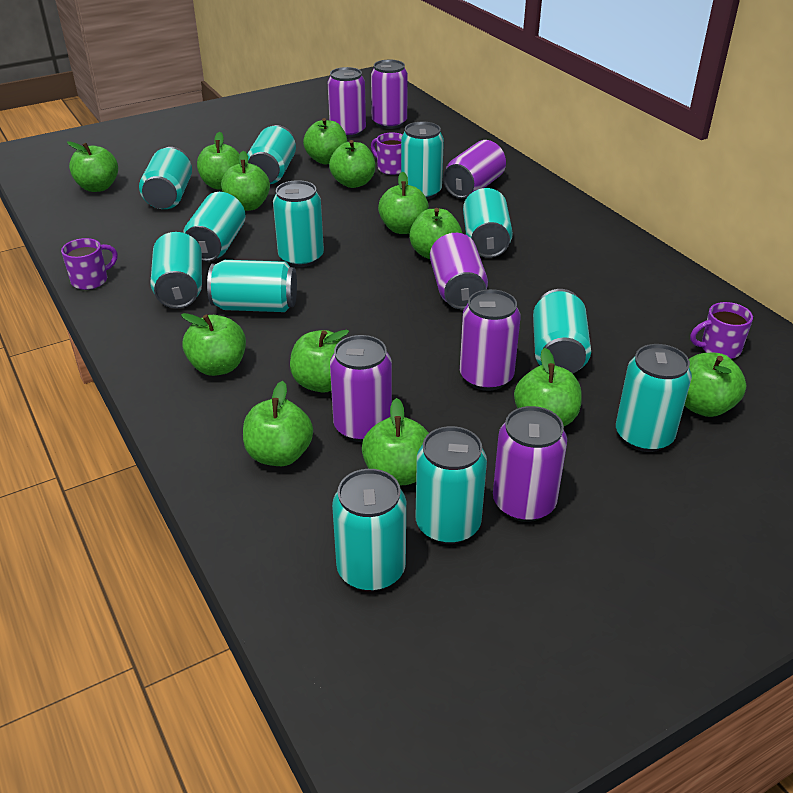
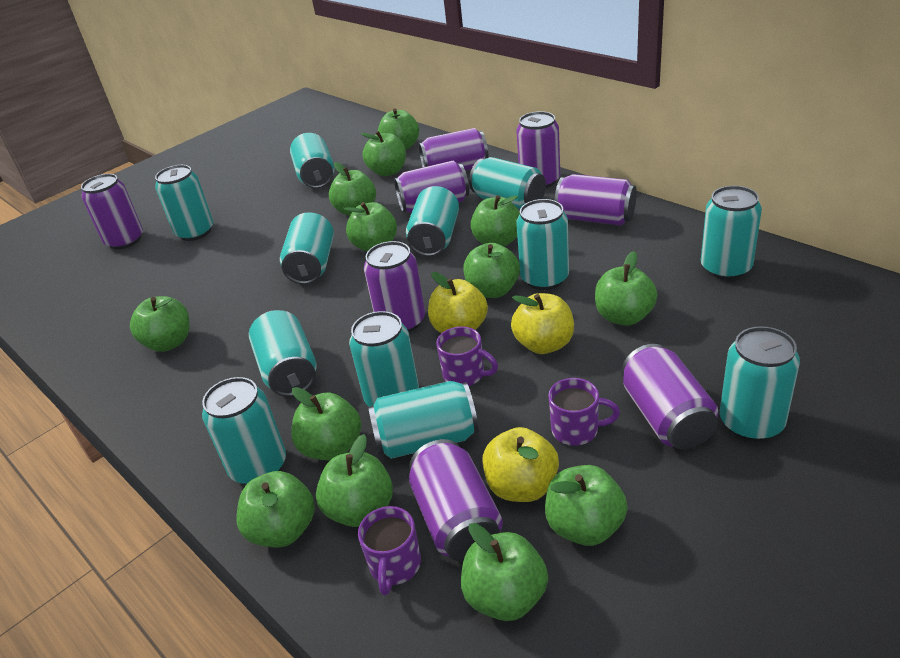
purple can: [328,67,366,138] [330,335,392,442] [371,60,408,129] [430,233,488,310] [443,140,506,198] [460,289,521,391] [493,406,567,522] = 7 -> [81,174,143,249] [364,241,425,332] [394,160,469,213] [409,439,503,562] [419,128,488,171] [516,111,560,188] [554,174,637,226] [622,344,718,449] = 8
yellow apple: none = 0 -> [428,272,488,333] [483,427,559,502] [511,293,574,354] = 3

